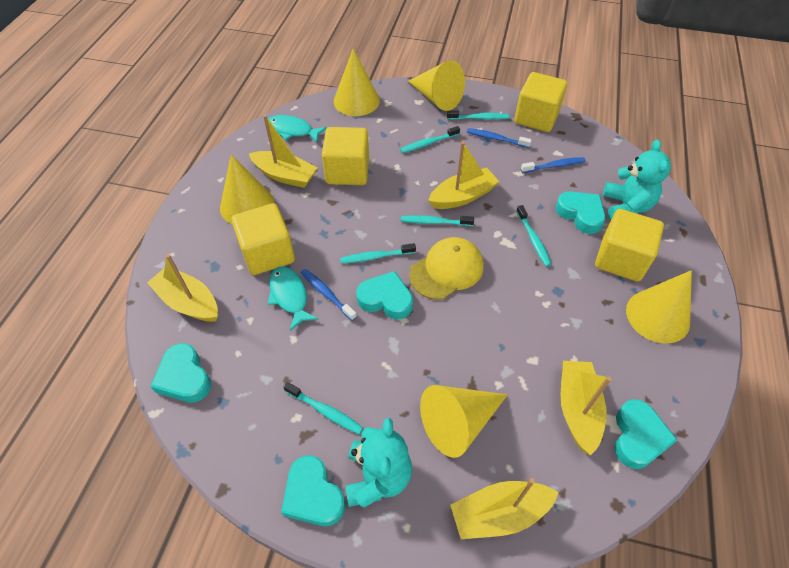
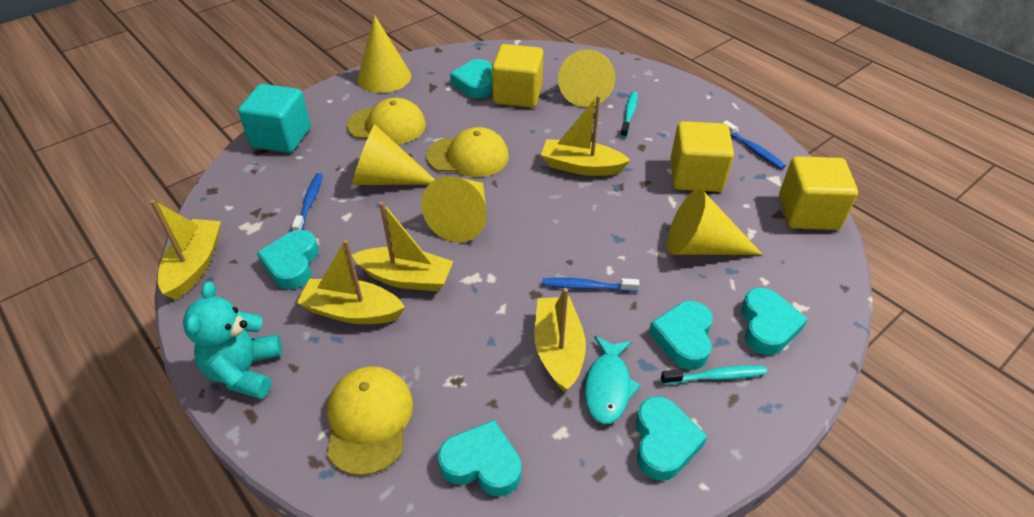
turquoise cube: none = 0 -> [238,84,311,153] = 1
turquoise fish: [268,266,318,331] [269,115,327,143] = 2 -> [585,336,641,424] = 1
turquoise heart: [150,343,211,402] [281,455,345,526] [356,271,413,320] [555,191,606,234] [614,399,677,469] = 5 -> [257,230,318,290] [438,420,521,496] [450,59,492,98] [636,396,707,481] [649,301,713,370] [741,288,808,355] = 6
turquoise teddy bear: [345,418,412,508] [603,140,671,220] = 2 -> [183,282,282,399] = 1
turquoise toothbrush: [284,382,363,434] [340,243,416,264] [400,126,460,153] [401,215,474,226] [447,111,509,120] [516,205,552,267] = 6 -> [620,91,638,138] [661,365,767,385] = 2
yellow cap: [409,237,484,300] = 1 -> [327,366,413,476] [347,98,426,144] [426,127,509,177] = 3
yellow cube: [231,203,295,275] [322,127,369,185] [514,72,567,132] [595,209,664,282] = 4 -> [492,44,543,108] [670,121,734,192] [779,156,858,230] = 3

